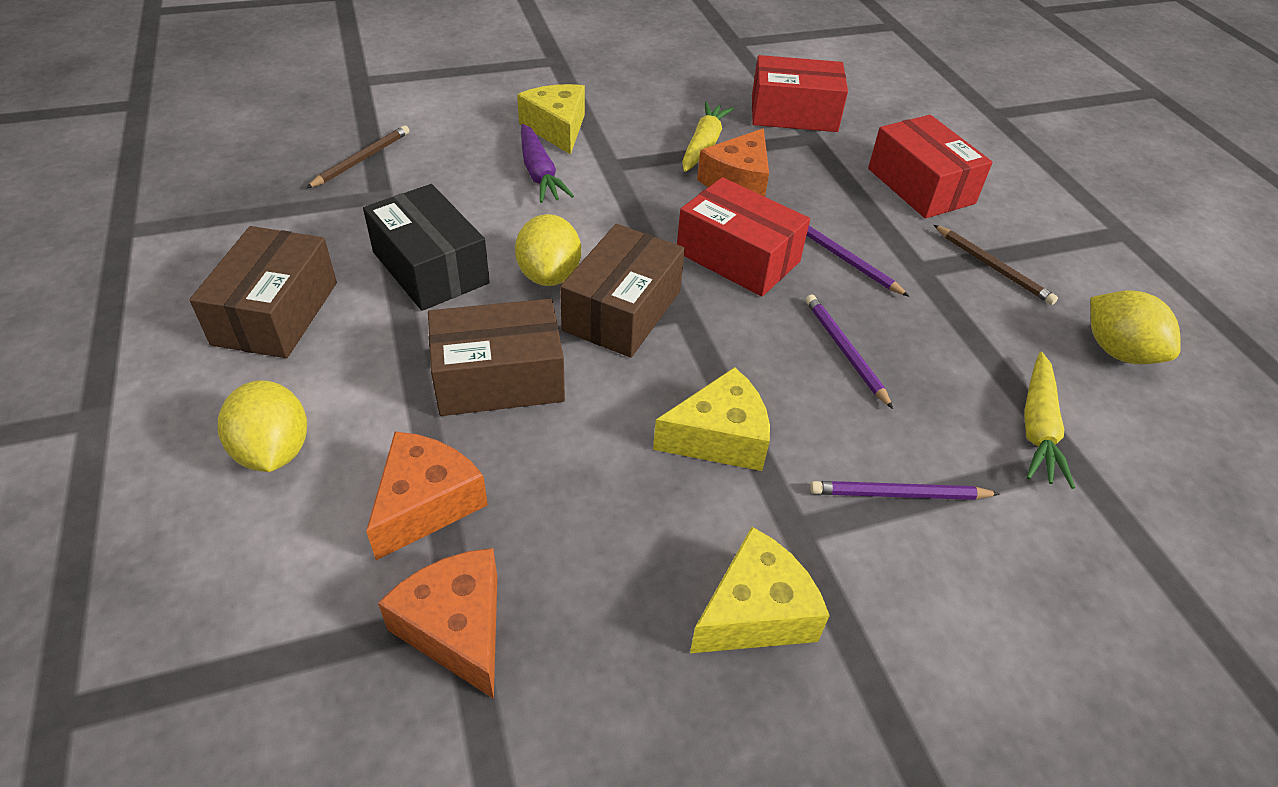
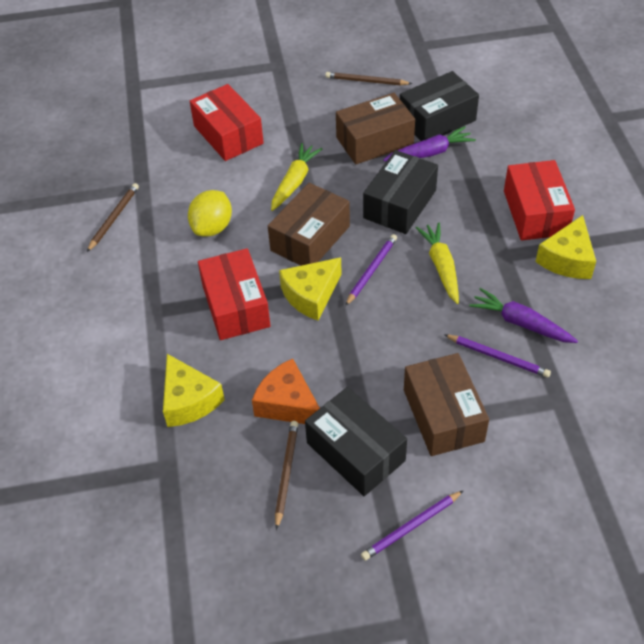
black box: [363,184,490,311] = 1 -> [305,387,407,496] [363,150,438,234] [400,71,479,141] = 3
brown pencil: [306,125,410,188] [934,225,1058,305] = 2 -> [87,183,139,252] [275,421,298,530] [325,72,412,85] = 3
orange cheese: [366,431,488,560] [378,548,497,699] [697,128,769,197] = 3 -> [252,359,320,424] = 1
purple carrot: [521,124,574,203] = 1 -> [383,126,476,161] [469,288,578,343] = 2
yellow lemon: [218,380,307,472] [515,214,581,286] [1090,291,1181,364] = 3 -> [188,190,232,237] = 1

